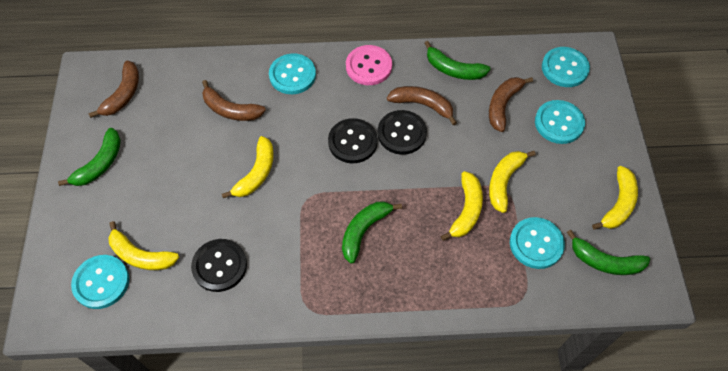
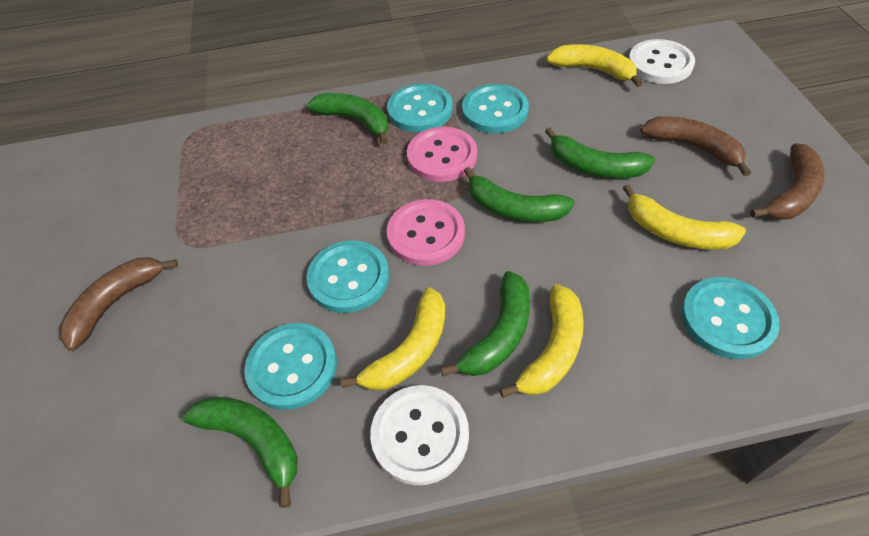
black button: [191,239,247,292] [328,118,378,163] [378,110,427,155] = 3 -> none = 0
brown banana: [88,61,139,118] [202,80,266,121] [387,86,457,125] [489,77,533,132] = 4 -> [59,257,178,351] [640,116,751,176] [750,143,824,220] = 3
green banana: [58,128,121,186] [342,202,402,264] [425,41,490,80] [567,230,650,275] = 4 -> [183,397,298,508] [307,93,389,144] [440,271,530,377] [464,167,575,222] [545,127,655,178] = 5
pink button: [346,45,392,85] = 1 -> [387,199,465,266] [407,127,477,182] = 2
white button: none = 0 -> [370,385,469,485] [629,39,695,84] = 2
yellow banana: [108,221,179,270] [222,136,274,198] [441,171,483,241] [489,151,536,213] [592,166,638,230] = 5 -> [340,287,445,391] [499,284,584,398] [546,44,643,87] [623,184,746,250] = 4

